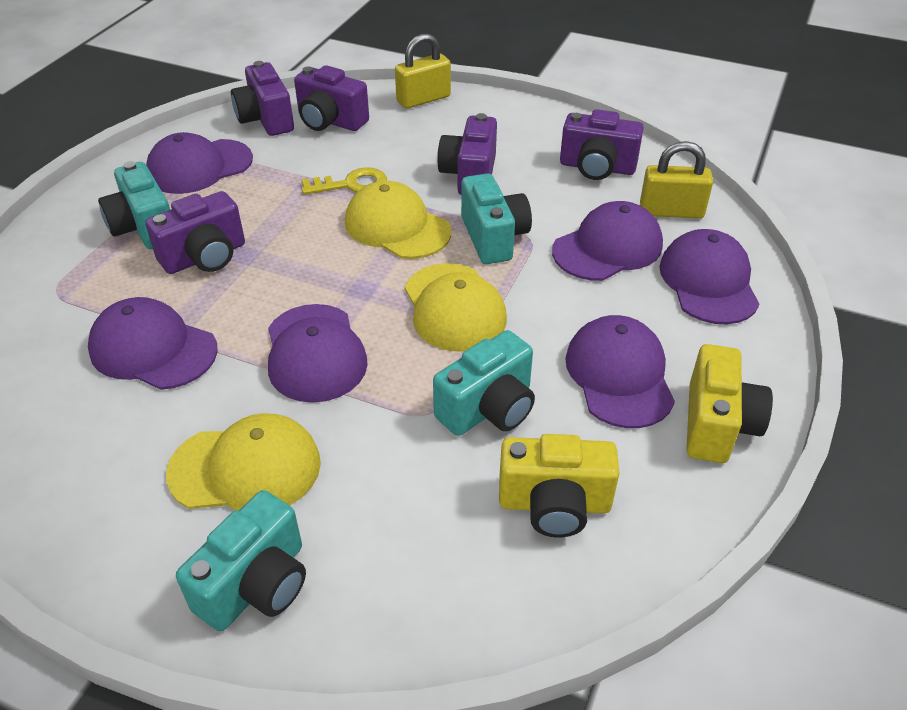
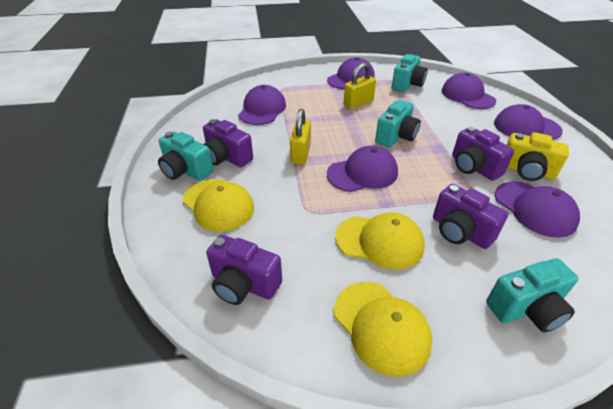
purple camera: [145,191,245,274] [231,61,294,136] [294,65,369,131] [437,113,497,195] [560,109,644,180] = 5 -> [203,119,253,167] [206,235,282,305] [433,184,508,249] [452,127,514,181] = 4
yellow camera: [499,434,619,538] [686,344,773,463] = 2 -> [506,132,569,181] = 1
yellow key: [302,167,387,195] = 1 -> none = 0

